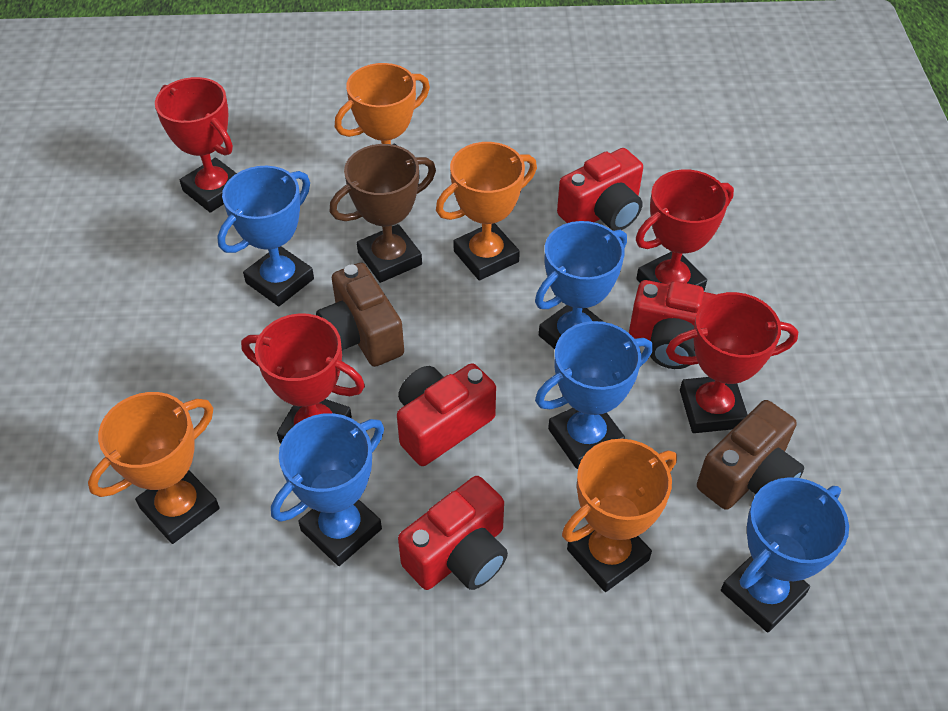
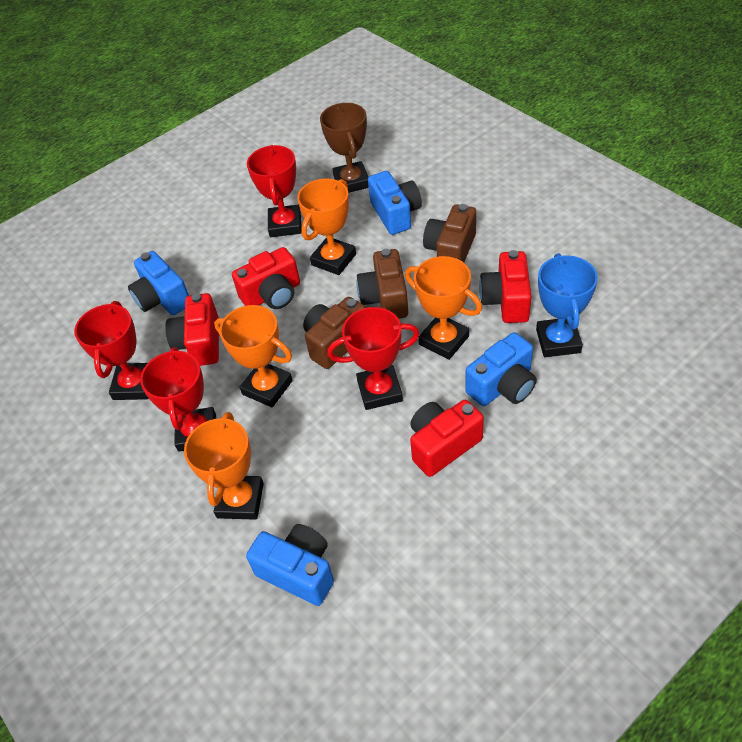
blue camera: none = 0 -> [128,251,189,315] [246,524,334,606] [368,171,422,235] [466,332,537,406] = 4
blue trophy: [217,166,314,306] [271,413,384,566] [535,221,627,349] [535,321,653,469] [721,477,849,632] = 5 -> [536,253,598,357] = 1
brown camera: [316,263,404,367] [697,400,804,510] = 2 -> [303,297,366,369] [357,249,408,319] [423,204,476,262] = 3

